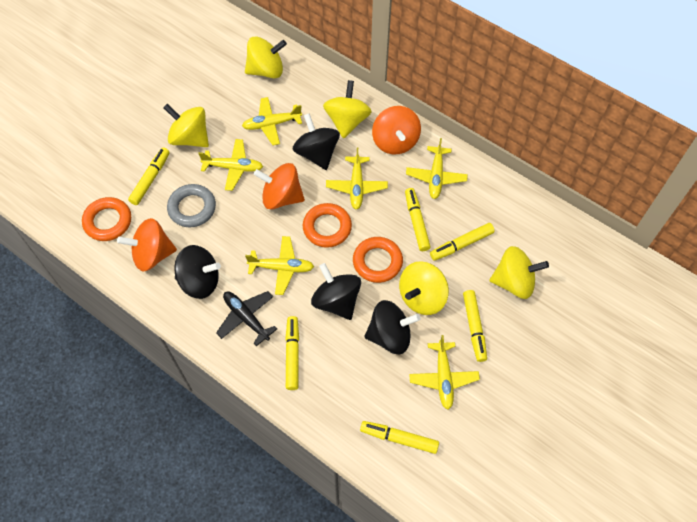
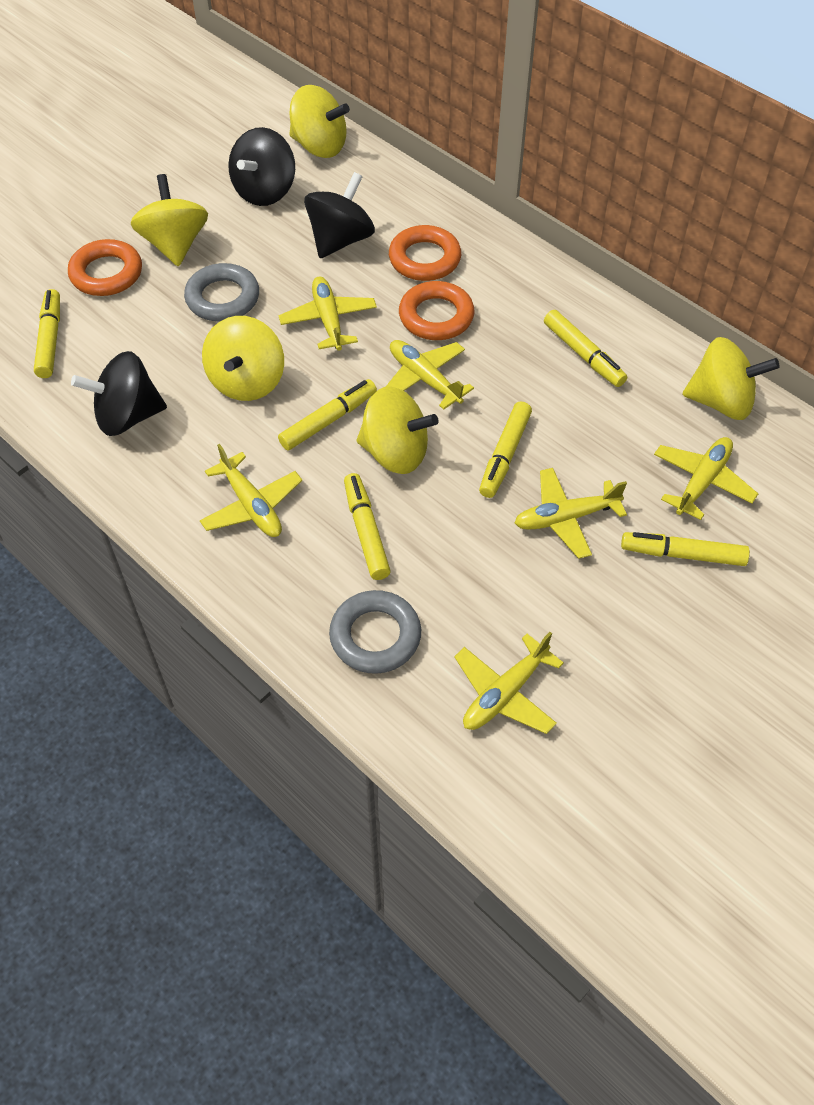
black plane: [216,291,277,346] = 1 -> none = 0
black spinning top: [174,245,221,299] [292,113,340,170] [311,263,361,320] [364,300,420,354] = 4 -> [71,351,167,436] [228,127,295,206] [304,172,375,258] = 3
grey ring: [167,184,216,227] = 1 -> [184,263,259,321] [329,590,421,674] = 2
orange spinning top: [117,218,177,272] [254,163,305,209] [372,106,421,155] = 3 -> none = 0

